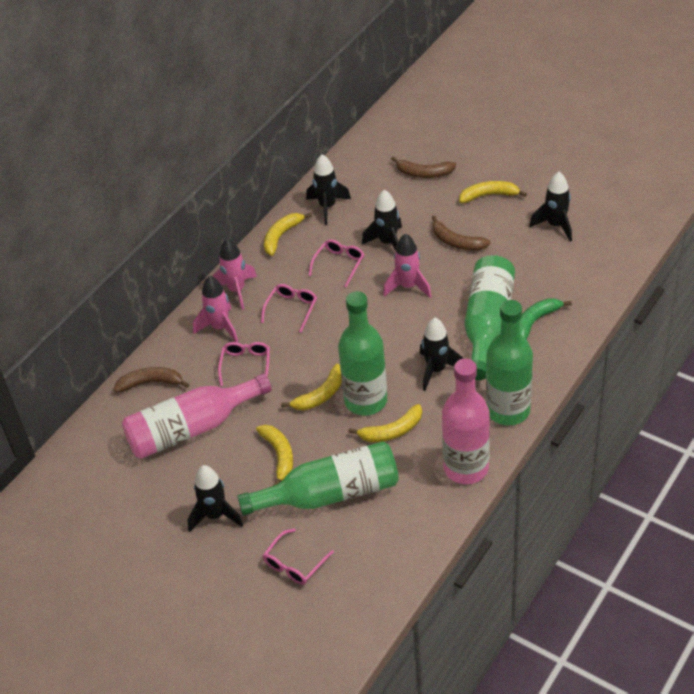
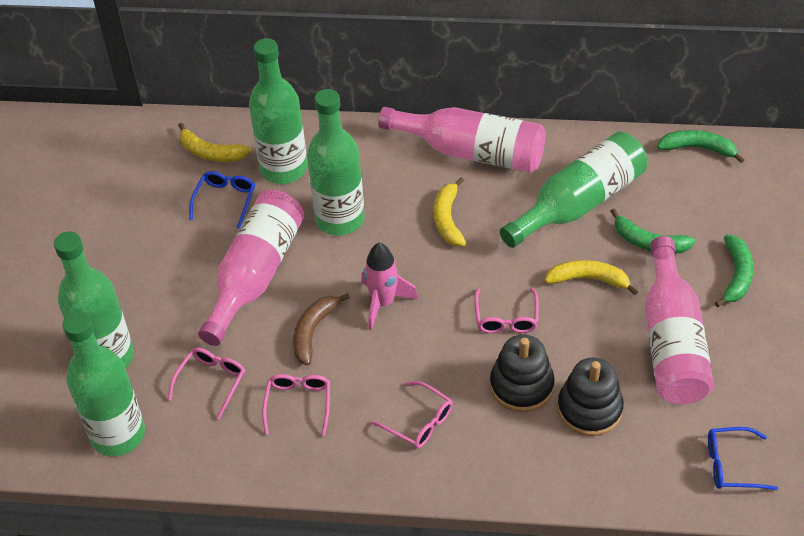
black rocket: [187,465,243,532] [306,154,351,225] [362,190,402,251] [419,318,463,391] [529,172,572,241] = 5 -> none = 0
black stacking toy: none = 0 -> [490,334,555,412] [557,358,624,436] = 2
blue glasses: none = 0 -> [189,171,255,229] [708,427,778,490] = 2
brown banana: [114,367,189,393] [391,156,456,178] [432,215,491,251] = 3 -> [293,293,350,366] = 1
green banana: [520,298,572,339] = 1 -> [611,208,695,254] [657,130,744,163] [715,235,754,307] = 3
green bottle: [237,441,399,516] [338,291,387,415] [465,255,515,380] [486,300,533,425] = 4 -> [54,231,134,368] [63,311,145,456] [249,38,307,184] [307,89,365,236] [500,132,647,248] = 5
pink bottle: [122,374,272,459] [442,359,490,484] = 2 -> [198,190,304,346] [378,107,546,173] [645,236,714,404] = 3
pink rocket: [193,275,238,342] [212,238,257,310] [383,233,432,298] = 3 -> [361,243,418,330] = 1
yellow banana: [256,425,293,486] [264,213,312,256] [281,364,342,410] [348,404,422,442] [459,181,527,203] = 5 -> [178,123,251,162] [434,178,466,246] [545,260,638,295] = 3

